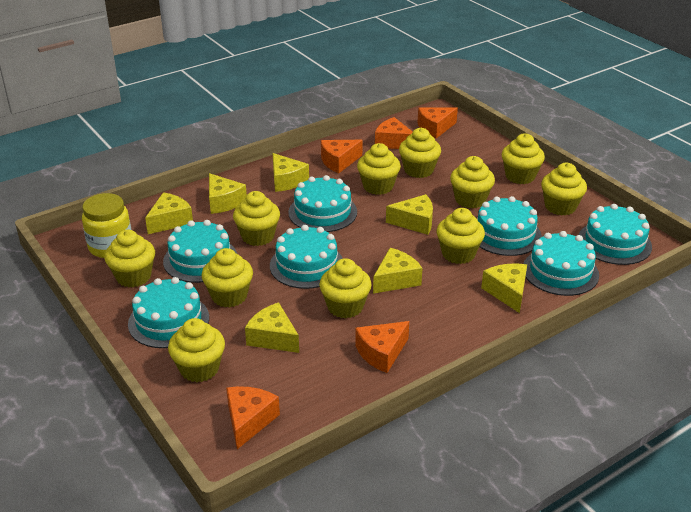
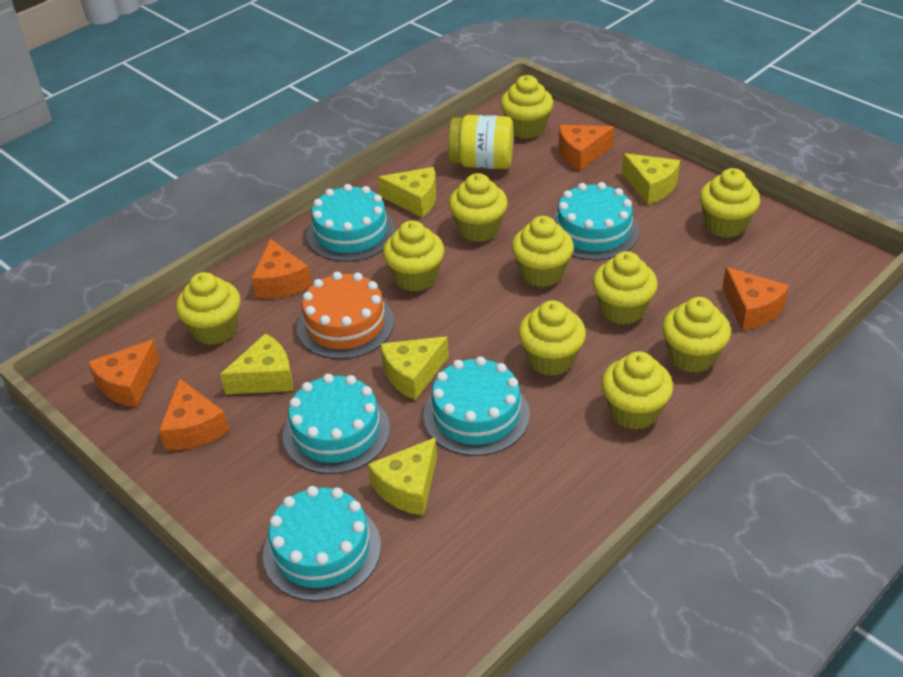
orange cake: none = 0 -> [297,272,394,359] = 1
turquoise cake: [128,277,209,348] [163,220,237,283] [270,225,343,289] [288,175,357,232] [477,196,542,256] [523,231,599,296] [579,204,652,265] = 7 -> [263,486,381,601] [283,374,390,474] [306,184,395,262] [423,356,530,456] [552,182,639,260] = 5
yellow cheese: [145,192,193,234] [209,173,247,214] [245,302,299,353] [272,153,309,192] [373,248,422,294] [386,194,433,235] [481,264,527,313] = 7 -> [220,333,293,394] [368,437,437,516] [378,167,436,218] [380,336,449,400] [622,153,680,205] = 5
yellow cupcake: [104,230,155,287] [168,318,225,382] [202,248,253,308] [233,191,280,246] [319,258,372,318] [357,143,401,195] [399,128,441,178] [436,208,485,264] [450,156,495,208] [502,133,545,184] [541,163,587,216] = 11 -> [176,272,241,345] [383,220,444,291] [449,173,508,242] [500,75,553,139] [512,216,574,287] [518,300,586,376] [592,251,658,325] [601,351,673,430] [662,297,731,373] [699,168,760,238] = 10

